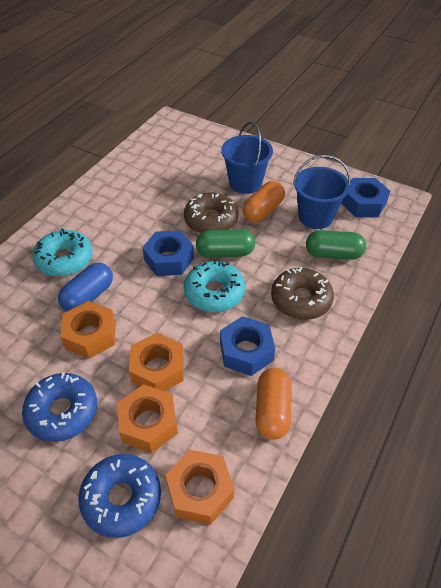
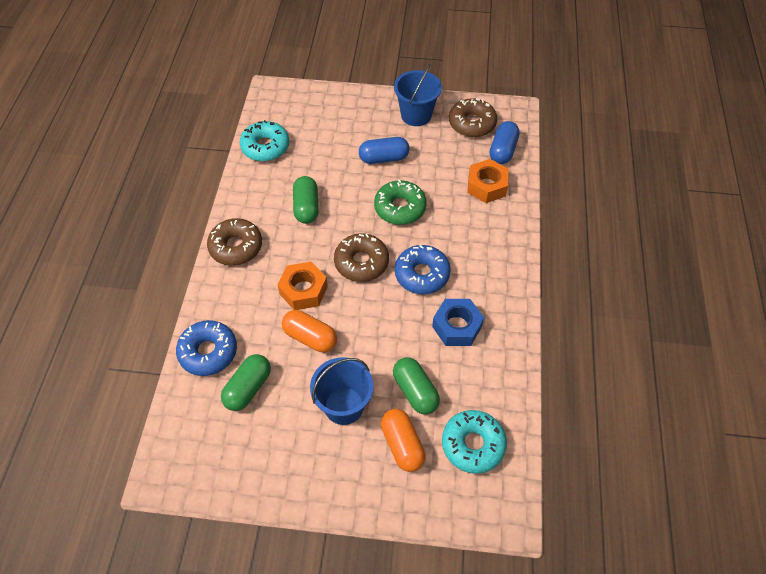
blue capsule: [58,262,113,311] = 1 -> [359,137,410,164] [490,121,520,164] = 2
blue nut: [142,230,194,276] [220,316,275,376] [341,178,390,217] = 3 -> [432,299,484,346] = 1
brown donut: [184,193,238,233] [271,267,334,320] = 2 -> [207,218,262,266] [334,233,389,282] [449,98,497,137] = 3
green capsule: [196,229,255,258] [306,230,366,260] = 2 -> [221,354,271,411] [293,176,319,224] [393,357,440,415] = 3
green donut: none = 0 -> [374,180,427,225] = 1
orange nut: [60,301,115,359] [117,384,178,453] [129,333,184,391] [165,450,234,525] = 4 -> [278,262,328,310] [467,159,509,203] = 2

